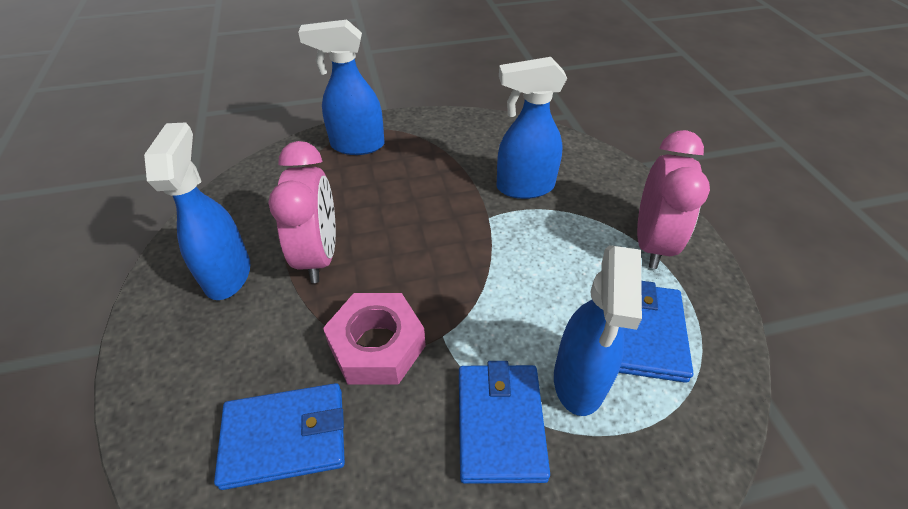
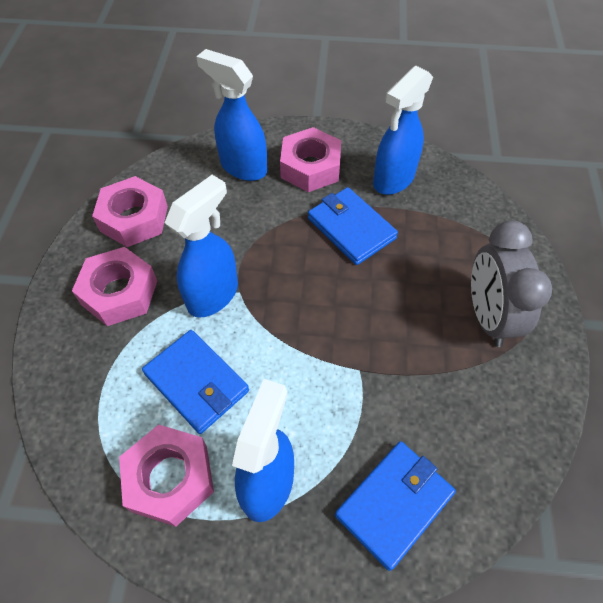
grey clock: none = 0 -> [471,220,552,347] = 1
pink clock: [268,141,336,283] [637,130,710,269] = 2 -> none = 0
pink nut: [323,293,426,385] = 1 -> [72,247,157,326] [92,176,168,247] [119,424,214,527] [280,127,341,192] = 4

